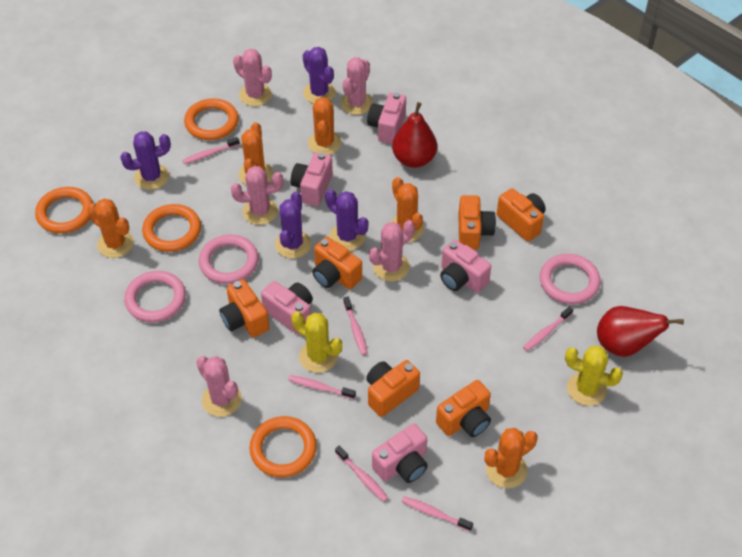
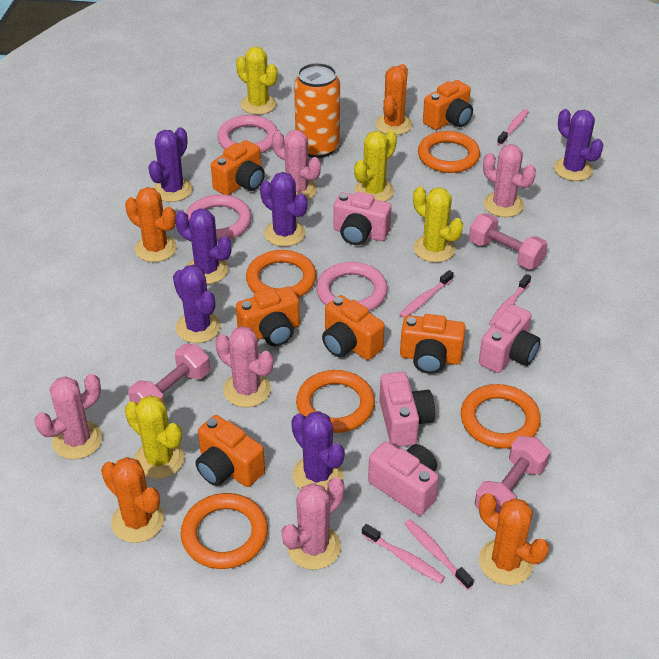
orange cactus: [87,199,134,258] [239,122,273,185] [308,97,342,155] [390,177,424,242] [485,428,538,488] = 5 -> [101,457,164,543] [125,187,177,262] [375,64,412,135] [479,493,549,585] = 4
orange can: none = 0 -> [294,63,340,158] = 1
orange ring: [35,187,93,234] [142,204,201,252] [184,98,239,140] [249,416,317,477] = 4 -> [181,493,268,569] [246,250,316,298] [296,370,375,433] [418,131,480,173] [461,384,541,449] = 5
pink camera: [261,281,313,335] [291,152,333,206] [367,92,406,144] [372,424,428,483] [440,240,491,293] = 5 -> [334,192,391,245] [368,441,439,516] [379,372,435,447] [479,304,540,373] = 4
pink dumbbell: none = 0 -> [128,344,210,405] [469,213,548,269] [475,436,550,513] = 3
pink toothbrush: [182,137,240,164] [288,375,356,399] [335,445,388,502] [343,296,368,355] [401,496,473,531] [523,306,573,351] = 6 -> [362,524,445,584] [399,270,454,318] [405,519,474,590] [489,274,531,326] [497,109,529,146] = 5
purple cactus: [120,131,171,190] [275,192,311,258] [303,47,336,104] [325,189,369,251] = 4 -> [148,127,193,202] [173,265,221,343] [175,208,231,284] [260,172,308,247] [291,411,345,492] [554,109,604,181] = 6
red pear: [392,102,437,168] [597,306,684,357] = 2 -> none = 0
yellow cactus: [291,311,342,373] [565,346,623,406] = 2 -> [125,395,185,479] [236,46,278,115] [354,130,397,201] [413,187,463,263] = 4

